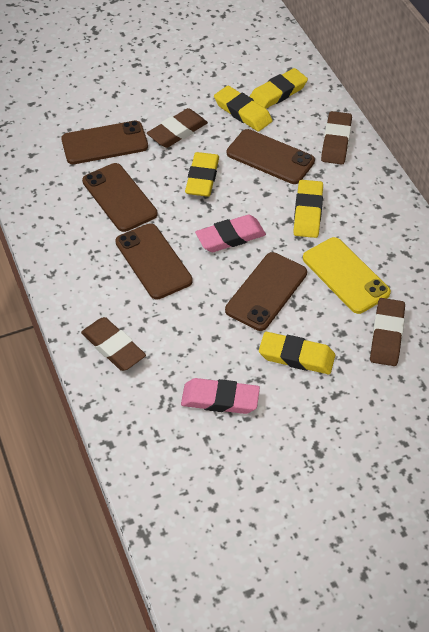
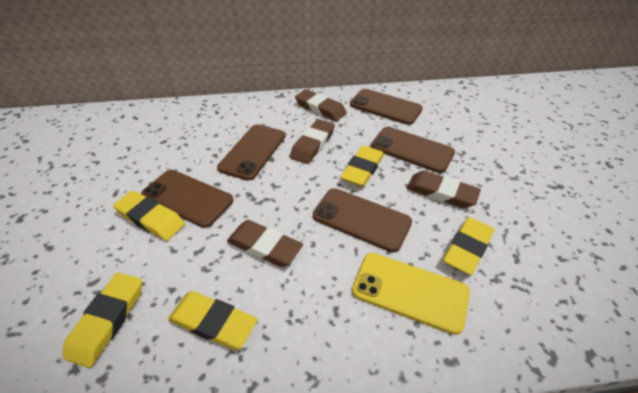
pink eraser: [181,378,260,414] [195,215,266,252] = 2 -> none = 0

